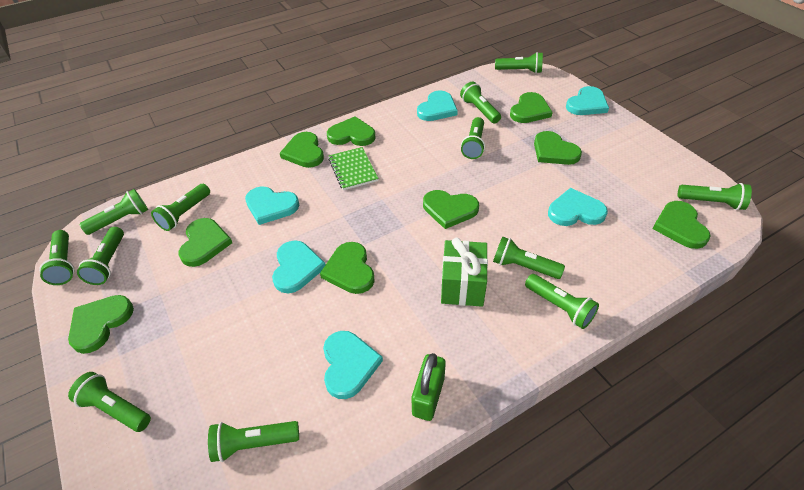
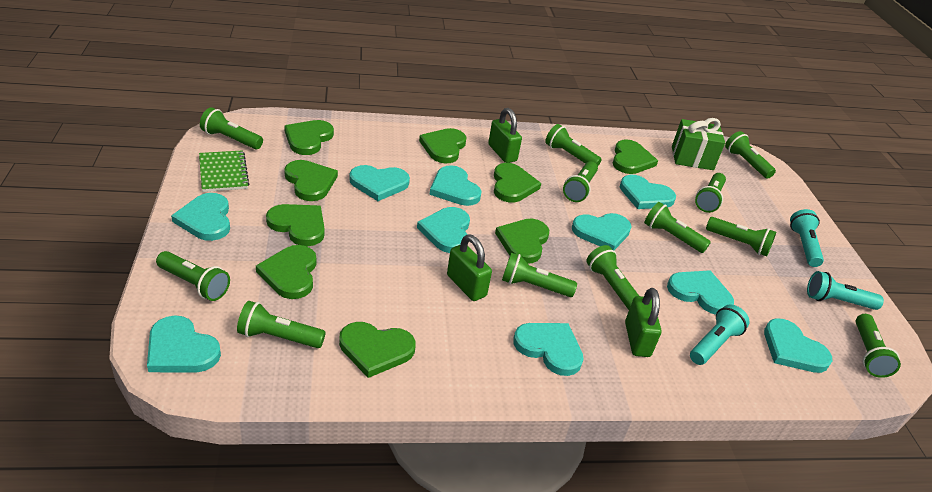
green padlock: [411,353,446,421] = 1 -> [447,234,492,301] [488,108,522,163] [625,288,662,357] = 3
turquoise flashlight: none = 0 -> [690,304,749,365] [790,209,824,267] [807,271,884,310] = 3
turquoise heart: [245,186,299,225] [272,240,326,293] [323,331,383,399] [417,90,458,121] [548,188,608,226] [566,86,609,115] = 6 -> [147,315,221,373] [171,193,230,241] [349,165,410,201] [417,207,470,253] [429,165,482,206] [513,323,584,376] [572,213,632,250] [620,175,676,209] [667,270,734,315] [764,318,832,373] = 10

